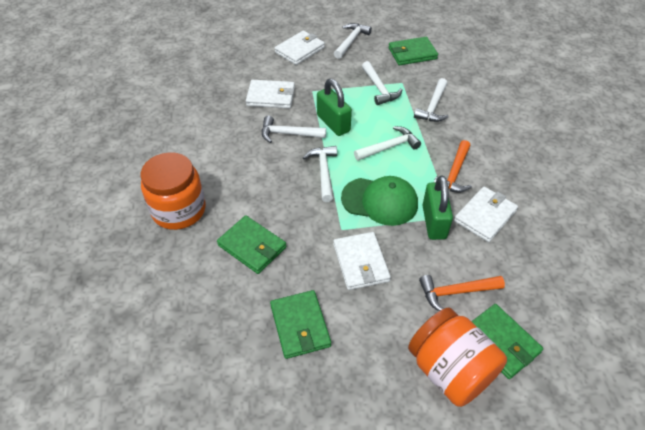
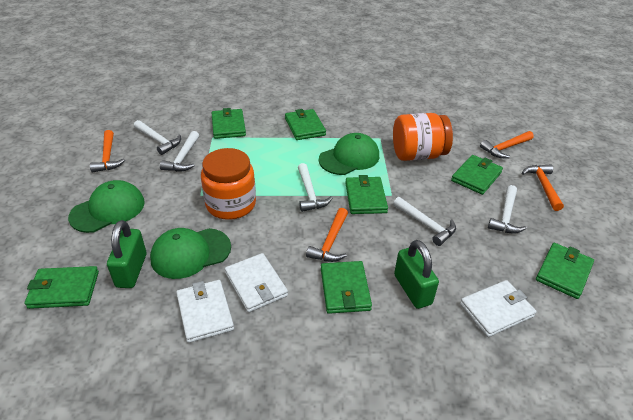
green cap: [341,176,418,226] = 1 -> [68,180,145,233] [150,228,231,279] [319,133,379,175] = 3
green wallet: [217,215,286,274] [270,290,331,359] [389,37,438,65] [471,304,543,379] = 4 -> [25,266,99,309] [212,108,246,139] [285,109,326,140] [321,261,372,314] [345,175,388,214] [451,155,503,195] [536,243,594,299] = 7
orange hammer: [419,275,505,311] [434,140,472,193] = 2 -> [90,130,125,173] [306,208,348,262] [480,131,534,158] [522,164,564,211] = 4
white hammer: [262,116,326,143] [303,146,337,202] [334,23,372,59] [354,126,421,161] [362,61,402,105] [414,78,449,122] = 6 -> [134,120,181,155] [160,131,199,172] [298,163,333,212] [393,197,456,246] [488,185,527,234] = 5
white wallet: [246,80,295,108] [275,31,325,65] [333,232,391,290] [454,187,518,242] = 4 -> [176,280,234,343] [225,253,288,313] [460,280,536,337] = 3

